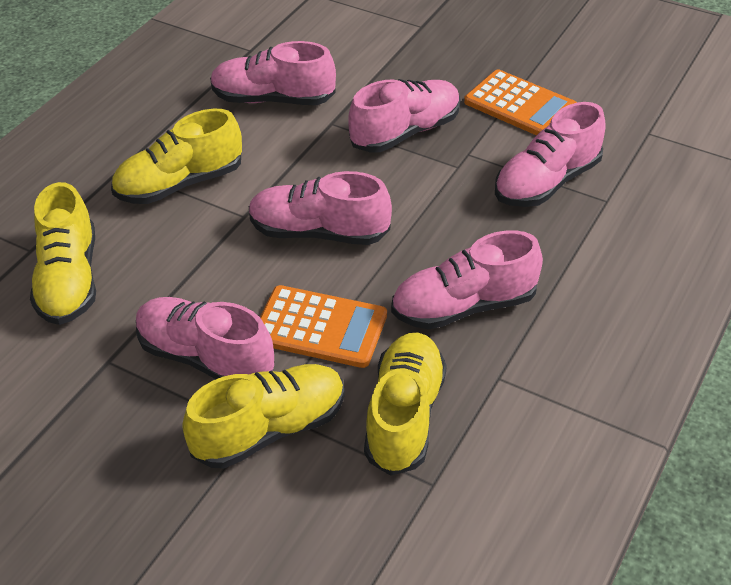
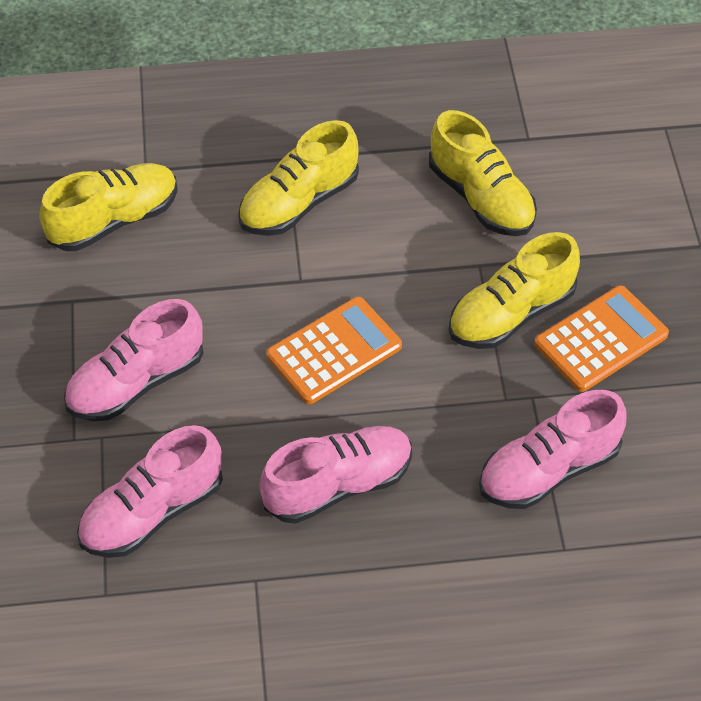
pink shoe: [136,297,274,379] [210,41,336,105] [249,171,392,245] [348,79,461,153] [391,230,543,330] [495,102,606,207] = 6 -> [64,299,203,421] [77,425,223,558] [259,426,412,524] [479,390,626,509] = 4

